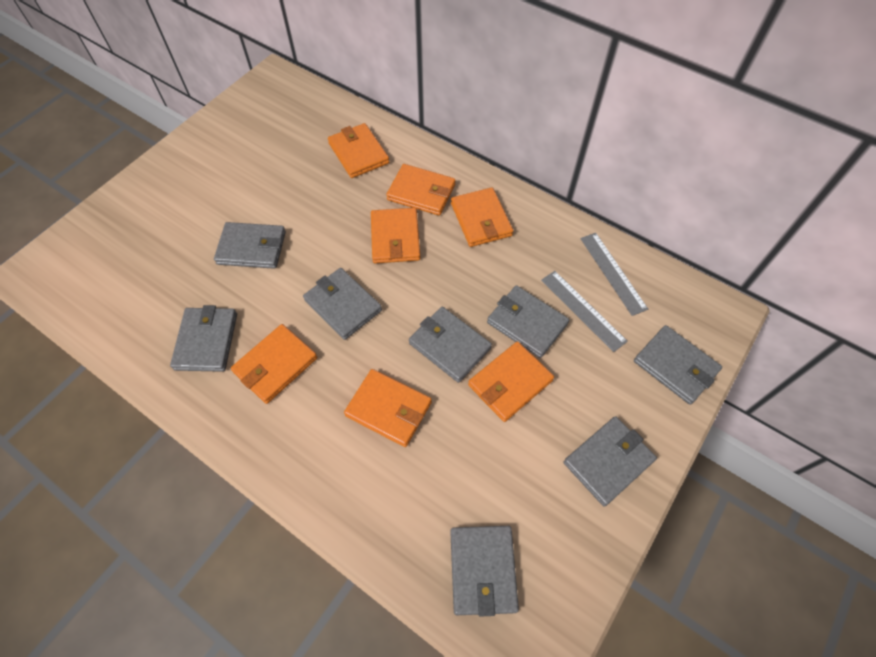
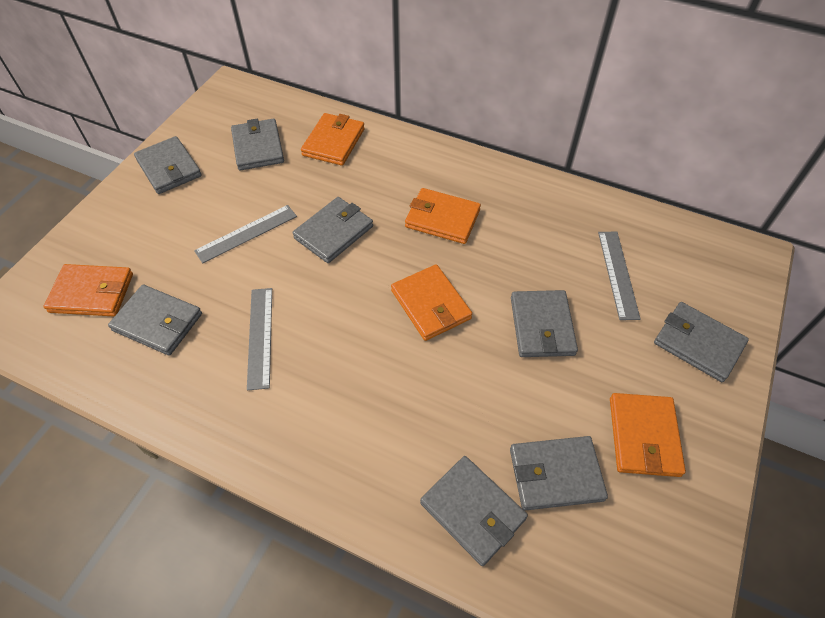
grey ruler: [541,271,628,352] [580,233,648,316] = 2 -> [194,205,297,263] [247,288,272,390] [598,232,641,320] = 3
orange wallet: [231,324,317,404] [328,123,389,178] [344,369,432,447] [371,208,420,263] [386,164,455,216] [451,187,513,247] [468,341,554,422] = 7 -> [44,264,133,317] [301,113,365,166] [391,264,472,341] [405,188,481,244] [610,393,686,477] = 5

